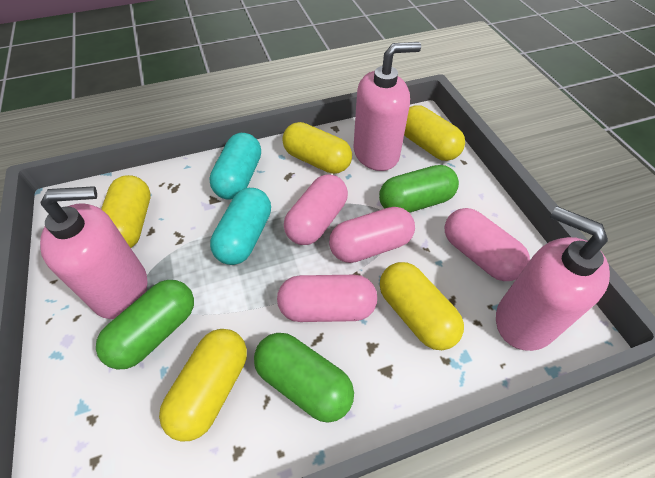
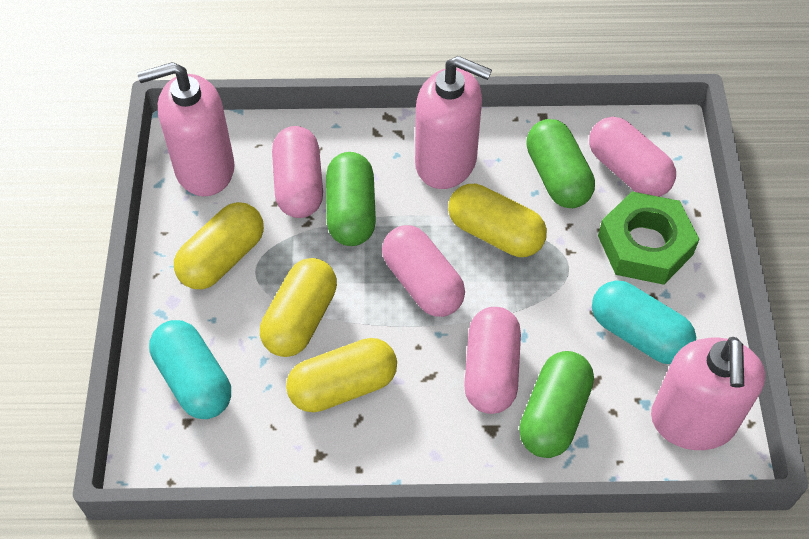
green nut: none = 0 -> [598,191,700,285] = 1
yellow capsule: [101,175,151,248] [159,329,247,442] [282,122,352,174] [380,262,464,350] [404,106,465,161] = 5 -> [174,202,264,289] [260,258,337,357] [286,338,397,412] [448,184,547,257] = 4

